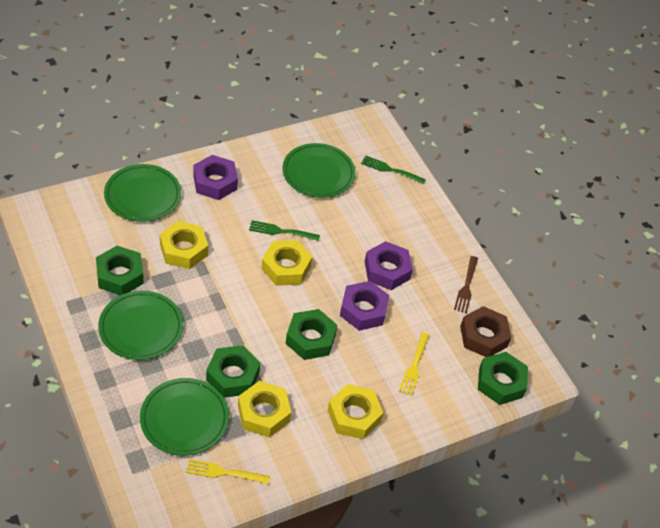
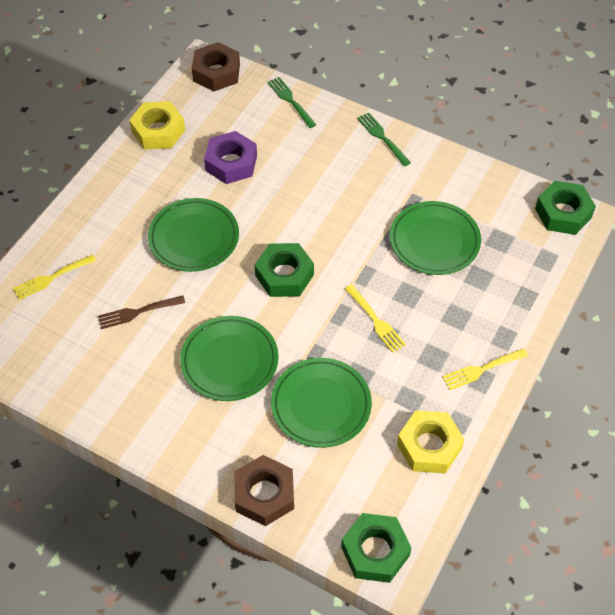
brown nut: [460,306,511,357] = 1 -> [192,42,240,91] [234,455,294,526] = 2
green nut: [96,246,144,295] [206,345,260,398] [286,309,337,360] [478,352,528,405] = 4 -> [255,243,314,297] [341,513,411,583] [535,181,596,235] = 3
purple nut: [193,155,238,200] [340,281,389,331] [365,241,413,290] = 3 -> [204,131,257,184] = 1
yellow fork: [186,459,270,485] [399,332,430,396] = 2 -> [13,254,96,300] [345,284,406,353] [442,348,528,390] = 3
yellow nut: [160,221,208,269] [238,381,291,437] [261,240,312,286] [328,384,383,439] = 4 -> [129,101,185,149] [397,411,465,474] = 2

